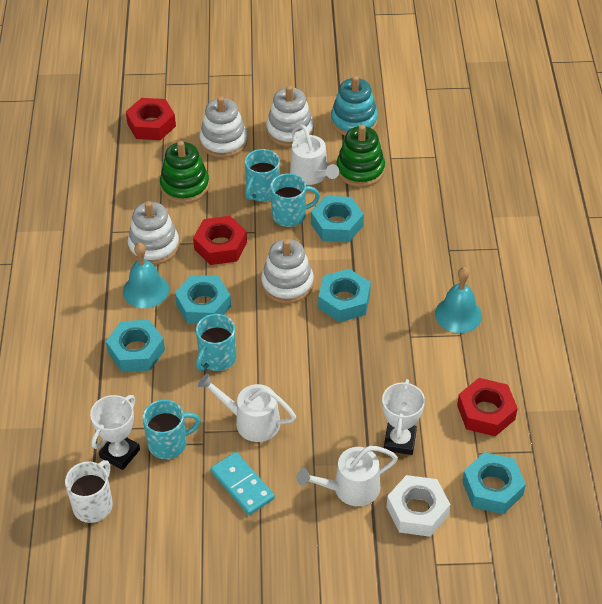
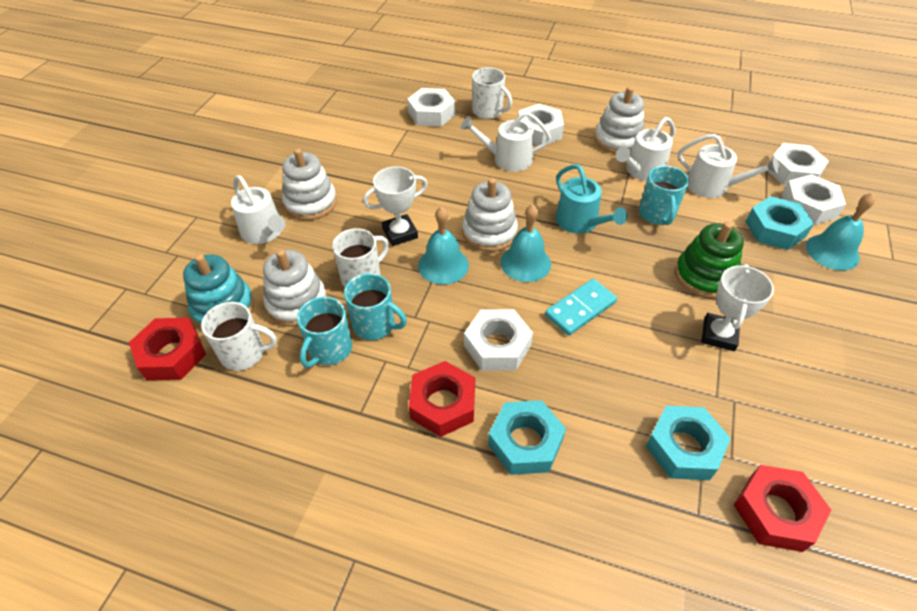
green stacking toy: [160,141,209,203] [336,125,385,187] = 2 -> [675,222,744,298] = 1
turquoise bell: [123,243,169,308] [435,267,482,333] = 2 -> [418,207,469,285] [500,204,551,282] [806,193,875,271] = 3
turquoise mug: [142,400,201,459] [196,314,236,371] [245,149,280,202] [270,173,320,227] = 4 -> [297,297,352,368] [344,273,407,340] [639,165,689,225] = 3
turquoise nut: [106,320,165,372] [175,275,231,324] [311,196,364,242] [318,269,371,322] [462,452,526,514] = 5 -> [488,400,566,475] [646,406,731,480] [746,196,814,250] = 3
turquoise watering can: none = 0 -> [555,164,627,234] = 1
white mug: [65,460,113,523] = 1 -> [201,302,277,371] [332,228,389,287] [472,67,512,119] = 3
white nut: [387,475,450,537] = 1 -> [407,88,455,127] [464,309,533,371] [518,104,564,146] [768,143,829,186] [782,174,846,225] = 5
white watering can: [198,373,296,442] [290,125,339,185] [297,446,398,506] = 3 -> [231,175,286,244] [461,112,551,171] [616,117,675,181] [678,134,779,198] = 4

